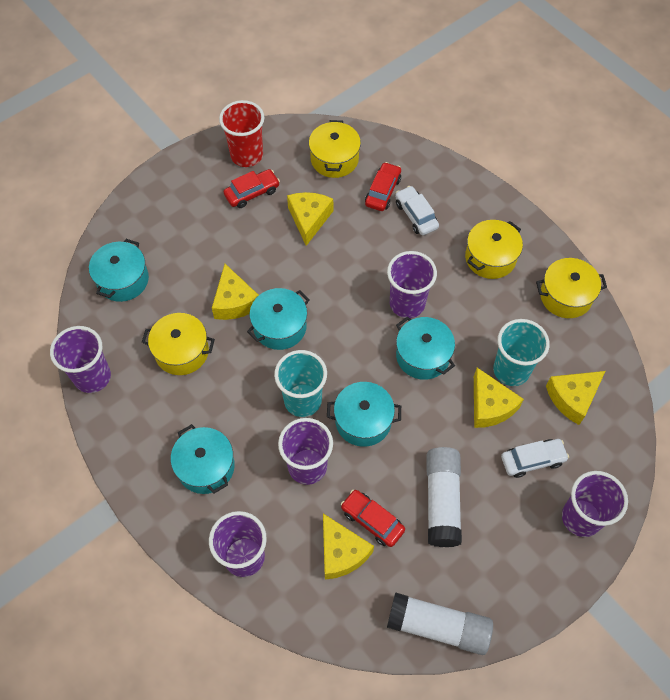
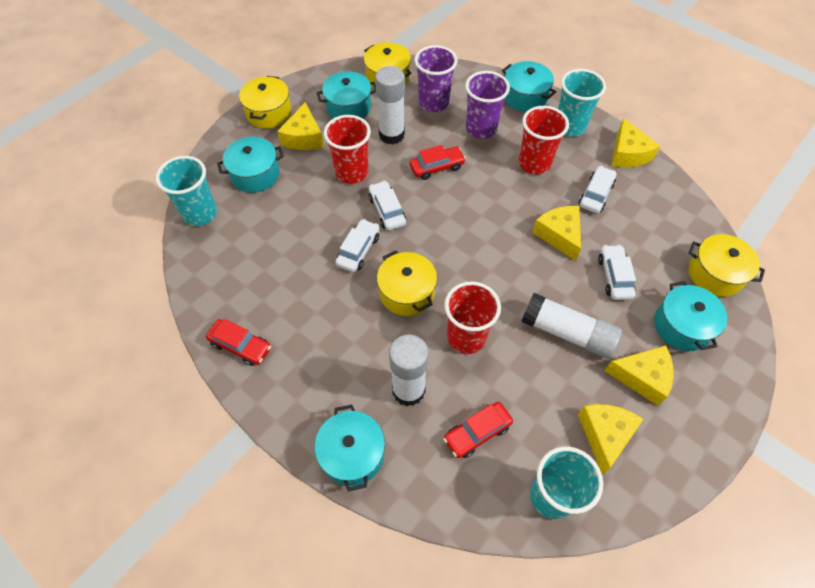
purple cup: [50,326,111,393] [209,511,267,577] [278,418,333,485] [387,251,437,318] [562,471,628,537] = 5 -> [414,45,458,112] [465,71,510,139] = 2
red cup: [219,100,265,167] = 1 -> [324,115,371,184] [444,281,501,354] [519,106,569,175] = 3
turquoise cup: [274,350,327,417] [493,319,550,386] = 2 -> [156,156,217,226] [530,446,603,519] [558,69,606,137] = 3
white car: [395,186,439,235] [501,439,569,478] = 2 -> [336,219,380,272] [369,181,406,230] [579,166,617,213] [598,245,636,300] = 4
white glue stick: [387,592,493,655] [426,447,462,547] = 2 -> [375,66,405,145] [389,335,429,406] [521,293,622,359] = 3

